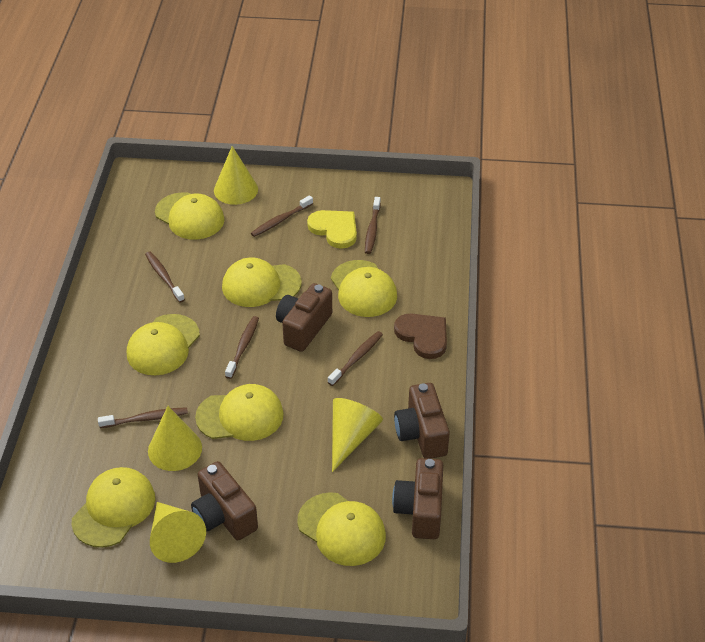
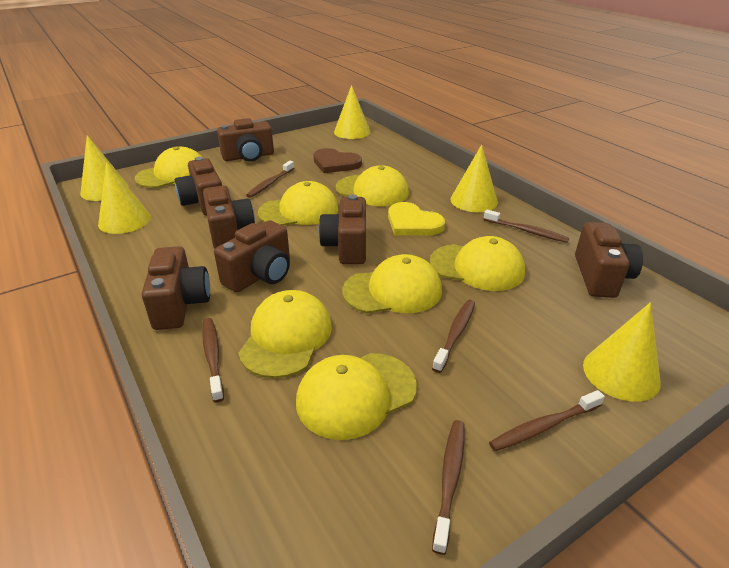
brown camera: [191,461,258,540] [276,283,332,352] [392,458,443,539] [394,383,450,459] = 4 -> [142,246,210,330] [175,157,222,216] [203,186,255,249] [214,220,290,292] [217,118,274,162] [319,194,366,264] [575,222,643,298] = 7
yellow cone: [148,406,202,471] [150,502,206,563] [214,146,258,205] [332,398,383,472] = 4 -> [80,135,129,201] [98,162,151,234] [334,85,371,139] [450,145,498,212] [583,302,661,402] = 5

